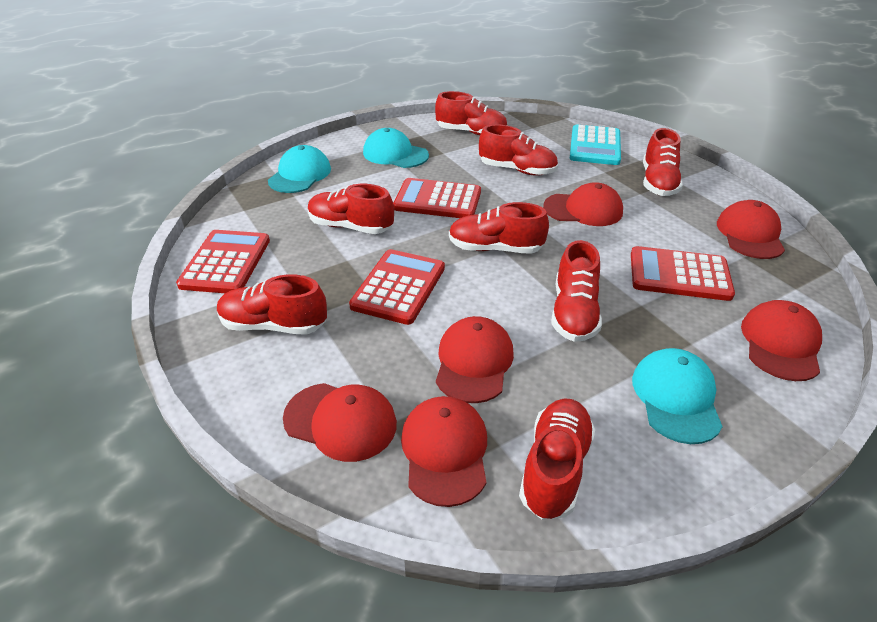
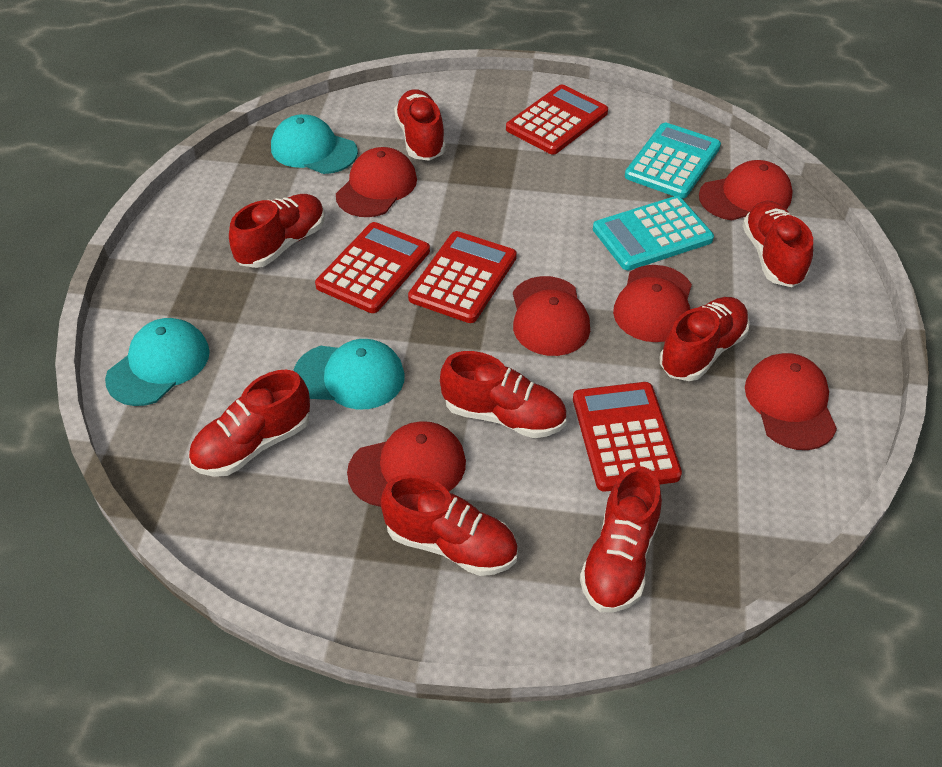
turquoise calculator: [570,124,621,165] = 1 -> [593,196,714,271] [625,123,721,199] = 2

